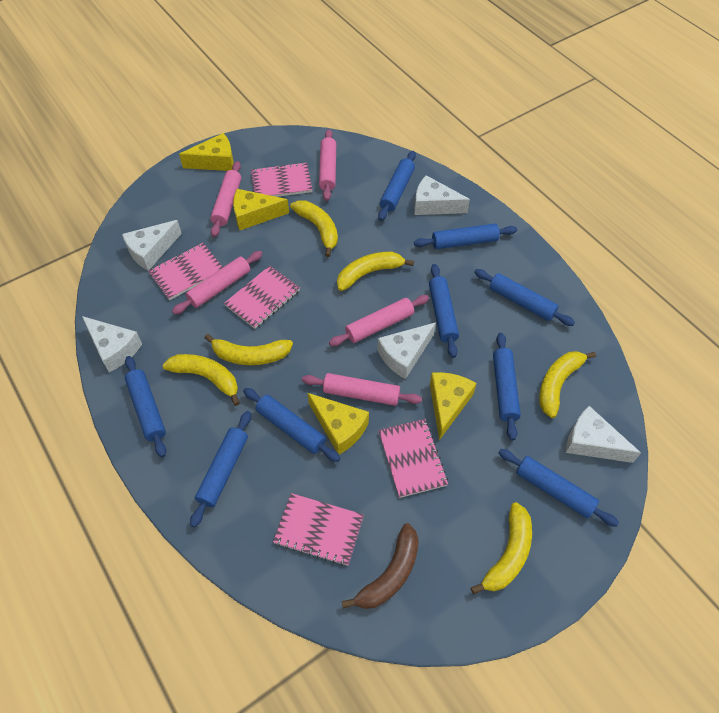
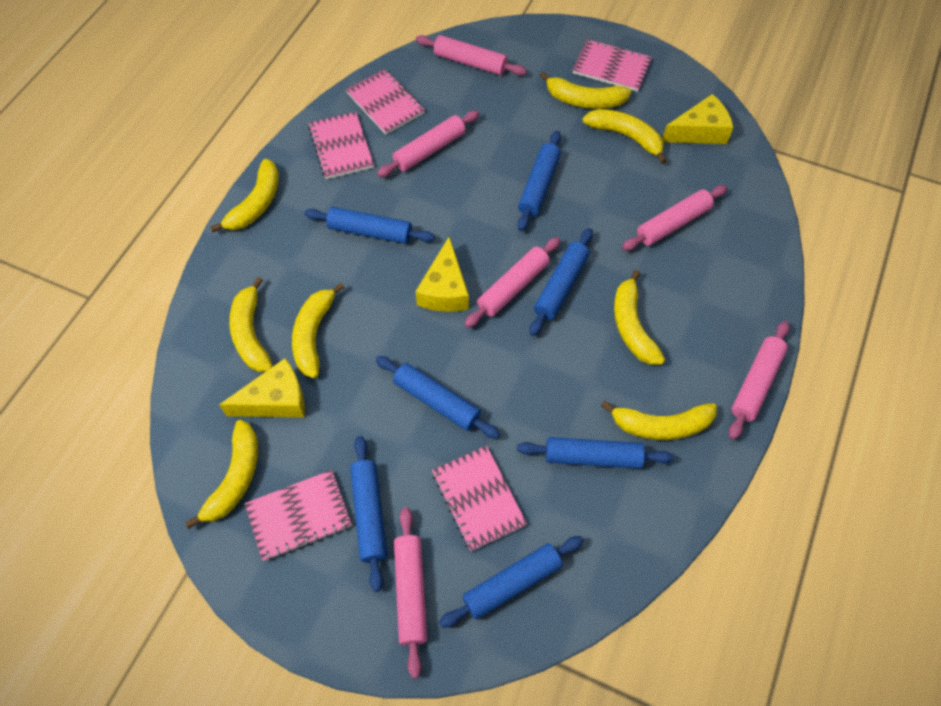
blue rolling pin: [125,356,166,458] [190,411,251,527] [243,388,340,462] [378,151,416,221] [414,224,517,249] [429,264,459,358] [474,269,575,326] [493,333,521,440] [498,449,619,527] = 9 -> [304,207,435,244] [350,436,387,592] [376,356,500,439] [439,536,584,628] [517,131,561,231] [517,437,673,469] [529,228,593,336] = 7
brown banana: [342,523,419,609] = 1 -> none = 0
pink rolling pin: [172,251,263,315] [210,161,241,237] [302,373,422,406] [319,129,336,201] [329,295,429,346] = 5 -> [377,110,479,177] [394,507,427,678] [416,35,527,76] [465,237,561,328] [622,185,727,251] [729,321,790,440] = 6
white cheese: [82,316,142,372] [122,220,182,271] [377,322,436,379] [414,175,470,215] [566,406,641,463] = 5 -> none = 0
yellow banana: [163,354,240,406] [204,334,293,365] [290,200,338,257] [337,252,414,291] [471,502,532,594] [539,351,596,418] = 6 -> [185,420,258,529] [210,159,279,233] [229,277,273,372] [292,283,345,378] [540,72,632,109] [582,109,667,164] [601,401,717,440] [614,270,665,365] = 8
yellow cheese: [179,133,234,171] [233,189,289,230] [307,393,369,454] [430,372,477,440] = 4 -> [219,358,305,417] [416,237,469,312] [662,94,733,144] = 3

